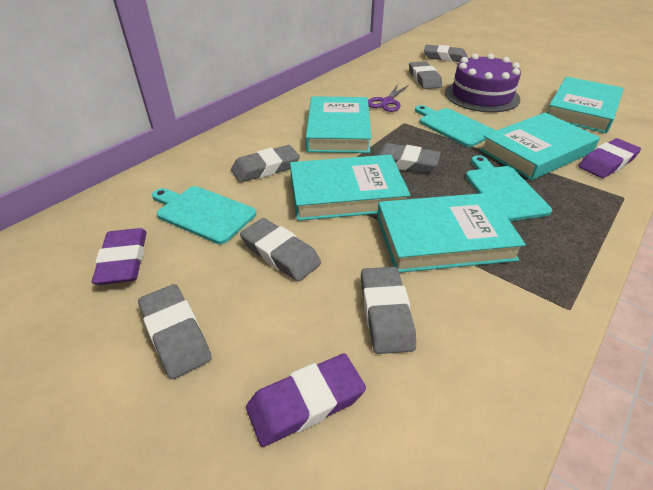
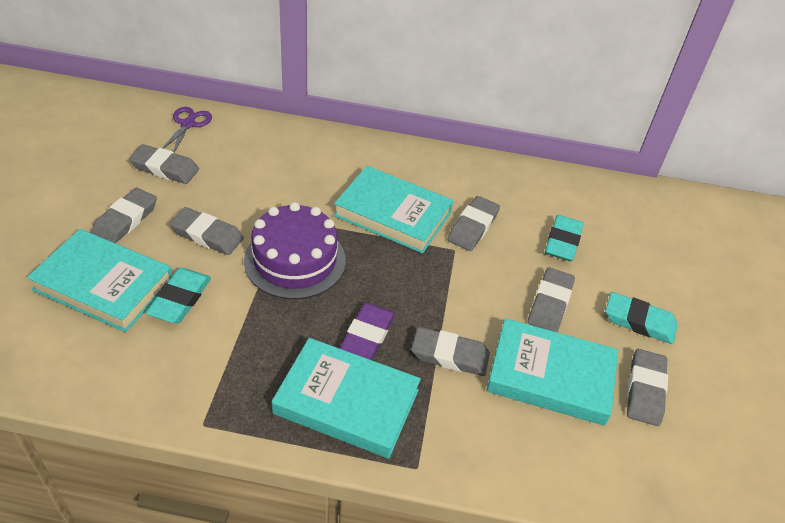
purple eraser: [92,228,147,285] [246,353,366,447] [579,138,641,178] = 3 -> [339,303,395,360] = 1
turquoise book: [290,155,411,221] [306,96,371,153] [377,193,526,273] [480,112,600,180] [548,77,624,133] = 5 -> [27,229,173,332] [272,338,421,459] [334,166,453,254] [486,318,618,426] = 4
turquoise cutting board: [152,186,256,244] [415,105,495,147] [465,155,552,221] = 3 -> none = 0
turquoise eraser: none = 0 -> [146,268,211,323] [545,215,583,261] [605,292,678,344] = 3

